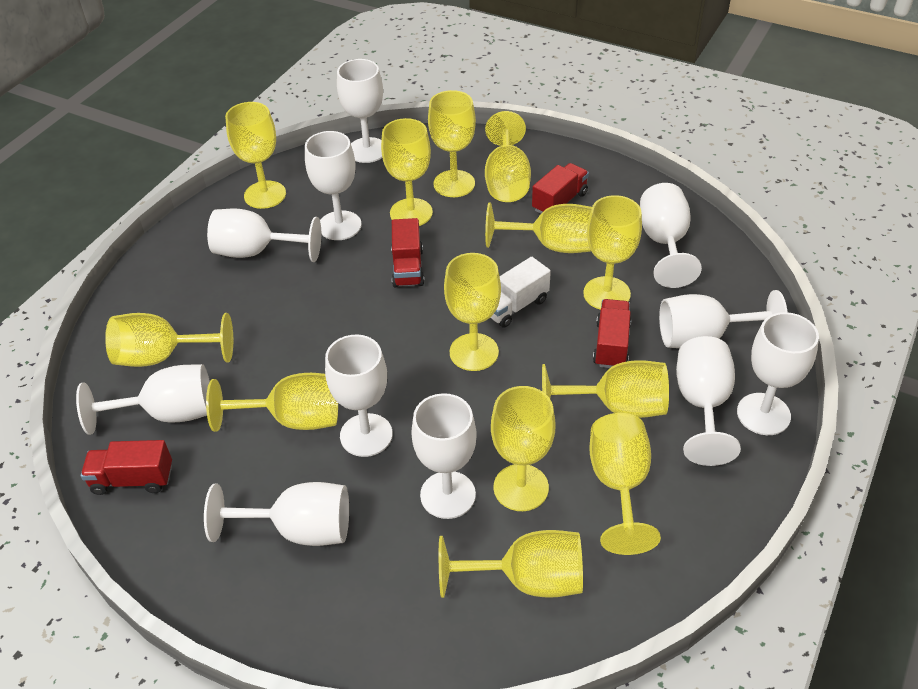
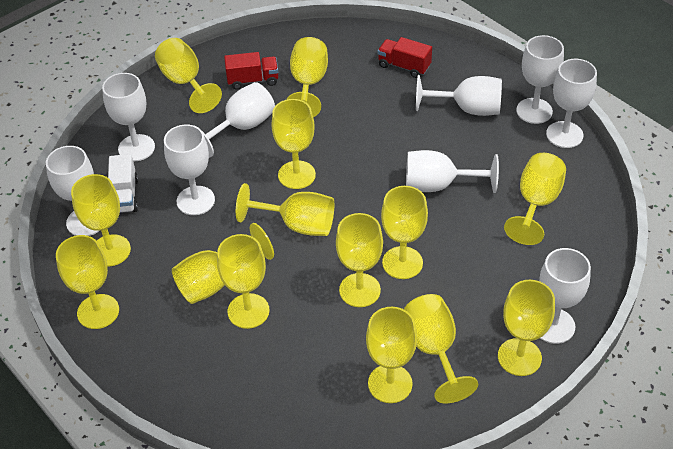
red truck: [81,440,172,495] [391,218,424,287] [532,163,589,214] [593,299,631,368] = 4 -> [224,52,278,90] [378,37,432,78] = 2
white goblet: [76,364,210,435] [204,482,349,546] [207,208,321,262] [305,131,362,240] [325,334,393,457] [337,59,383,163] [411,393,477,519] [640,183,702,288] [659,290,787,348] [676,336,741,466] [737,312,819,435] = 11 -> [46,146,99,236] [102,73,155,161] [164,125,215,215] [193,82,275,158] [406,150,499,193] [416,75,502,116] [516,35,564,124] [539,248,591,344] [546,59,597,148] = 9
yellow goblet: [105,313,233,367] [206,373,338,432] [225,102,286,209] [381,118,433,226] [428,90,476,197] [439,530,583,598] [444,253,501,371] [485,111,531,202] [485,202,592,253] [491,386,555,511] [542,360,669,418] [583,195,642,310] [589,413,661,555] = 13 -> [56,235,119,329] [71,174,131,267] [155,38,222,113] [172,223,274,304] [217,234,269,329] [236,183,334,236] [271,99,316,189] [286,37,328,117] [336,213,383,307] [366,307,417,403] [381,186,428,279] [404,294,478,403] [498,280,555,376] [504,153,566,245] = 14

